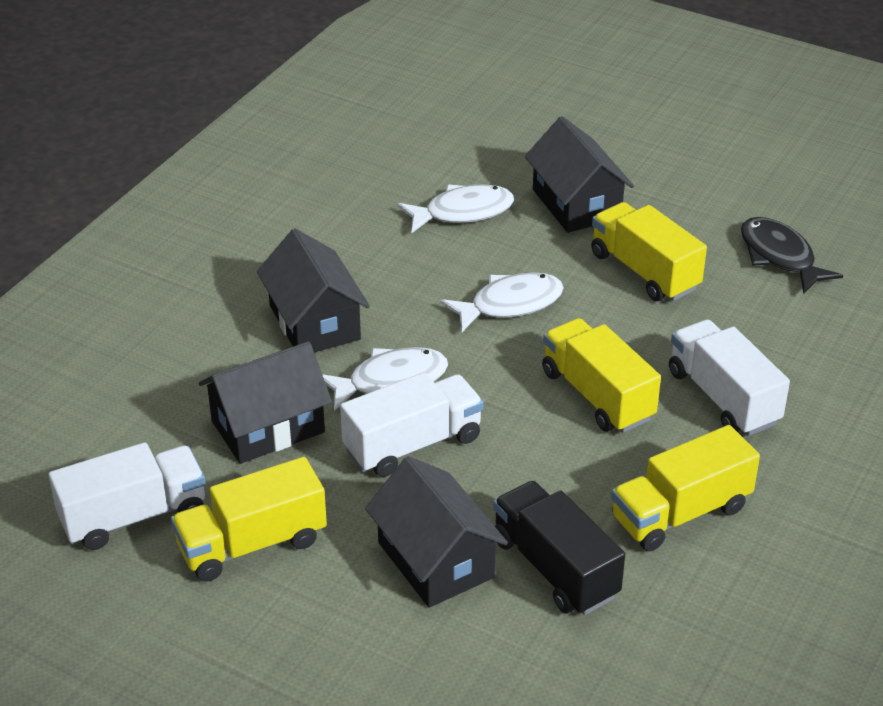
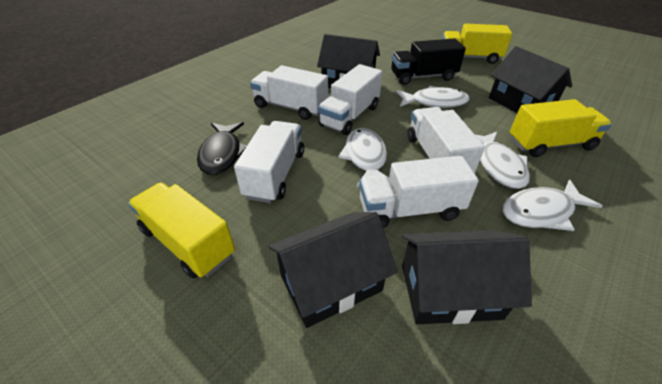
white fish: [322,347,448,411] [397,184,514,234] [440,272,564,332] = 3 -> [338,128,389,187] [396,86,470,108] [475,132,530,189] [503,179,603,231] = 4
white truck: [49,442,206,550] [340,372,483,477] [669,319,790,436] = 3 -> [234,121,304,203] [250,65,328,120] [318,64,382,135] [359,156,479,228] [408,107,485,173] = 5
yellow truck: [171,457,327,582] [542,318,661,433] [591,202,707,301] [611,425,760,551] = 4 -> [128,182,235,279] [442,24,512,64] [510,99,612,157] = 3

